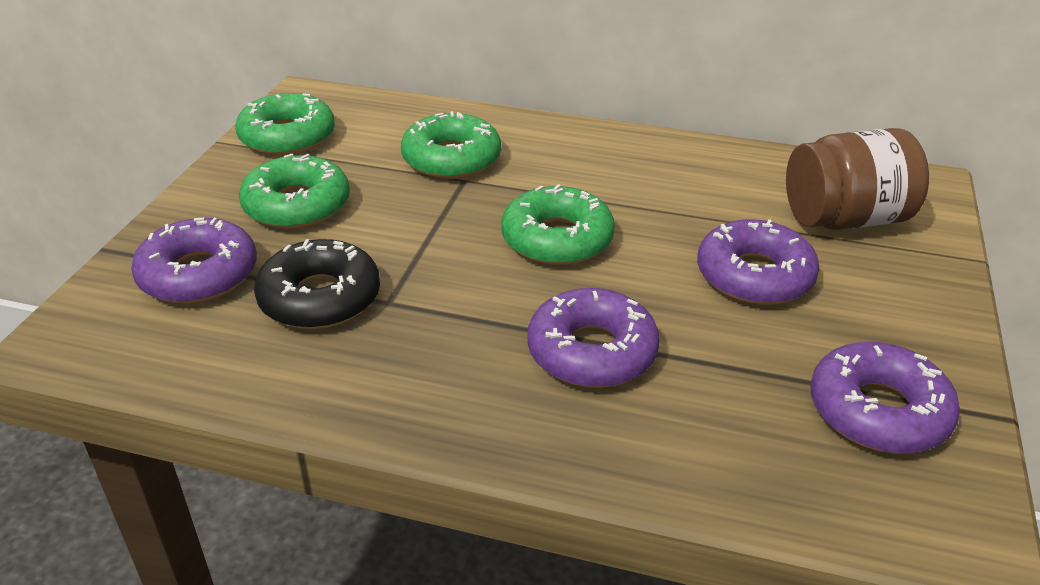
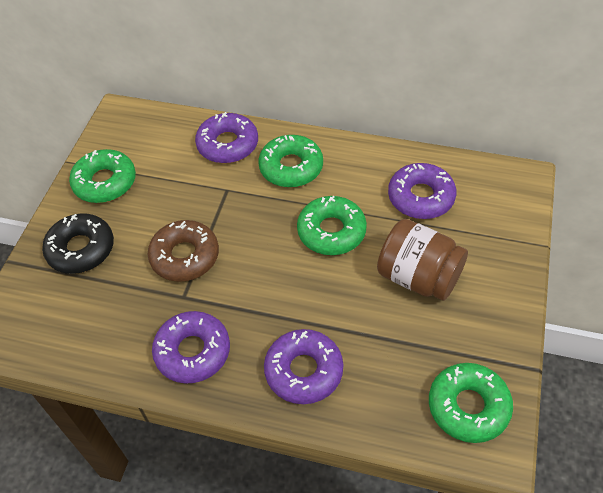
brown donut: none = 0 -> [148,220,219,282] = 1

